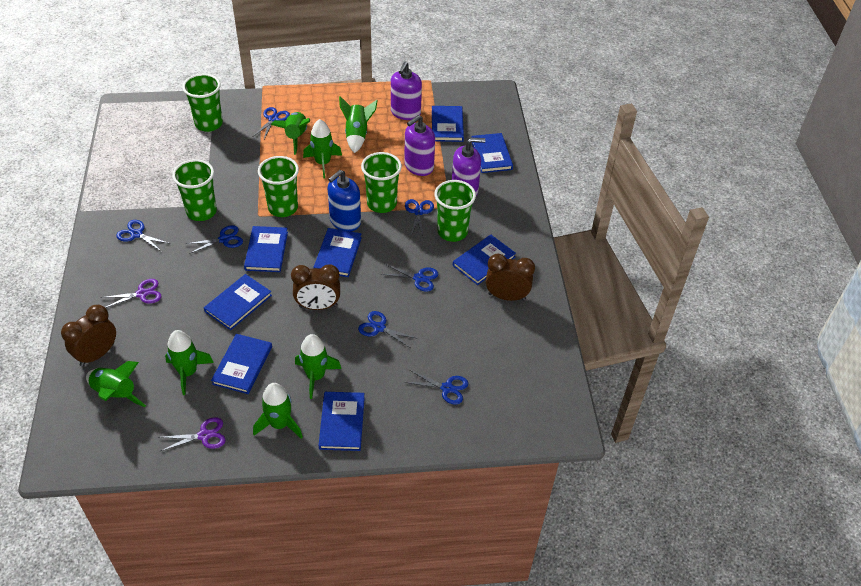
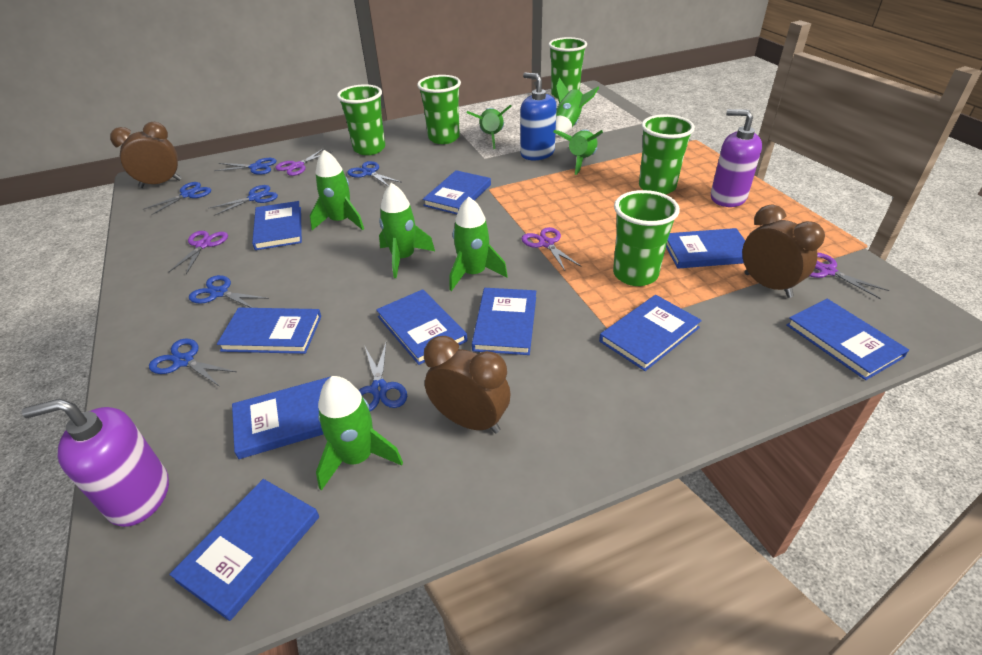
blue book: [204,274,272,330] [211,334,272,394] [244,226,288,272] [314,228,362,277] [319,392,365,451] [432,106,464,142] [453,235,516,285] [471,133,513,173] = 8 -> [169,479,319,621] [217,308,321,354] [232,377,330,459] [252,201,302,250] [376,289,468,365] [423,170,491,214] [472,288,536,355] [599,295,702,371] [666,228,745,268] [786,299,909,380] = 10
purple scissors: [101,279,162,308] [159,417,226,451] = 2 -> [169,231,228,274] [275,148,333,176] [521,227,582,271] [810,253,889,299] = 4
purple soap dispenser: [391,62,422,120] [404,115,435,176] [452,138,485,196] = 3 -> [22,399,169,527] [711,109,762,207] = 2

